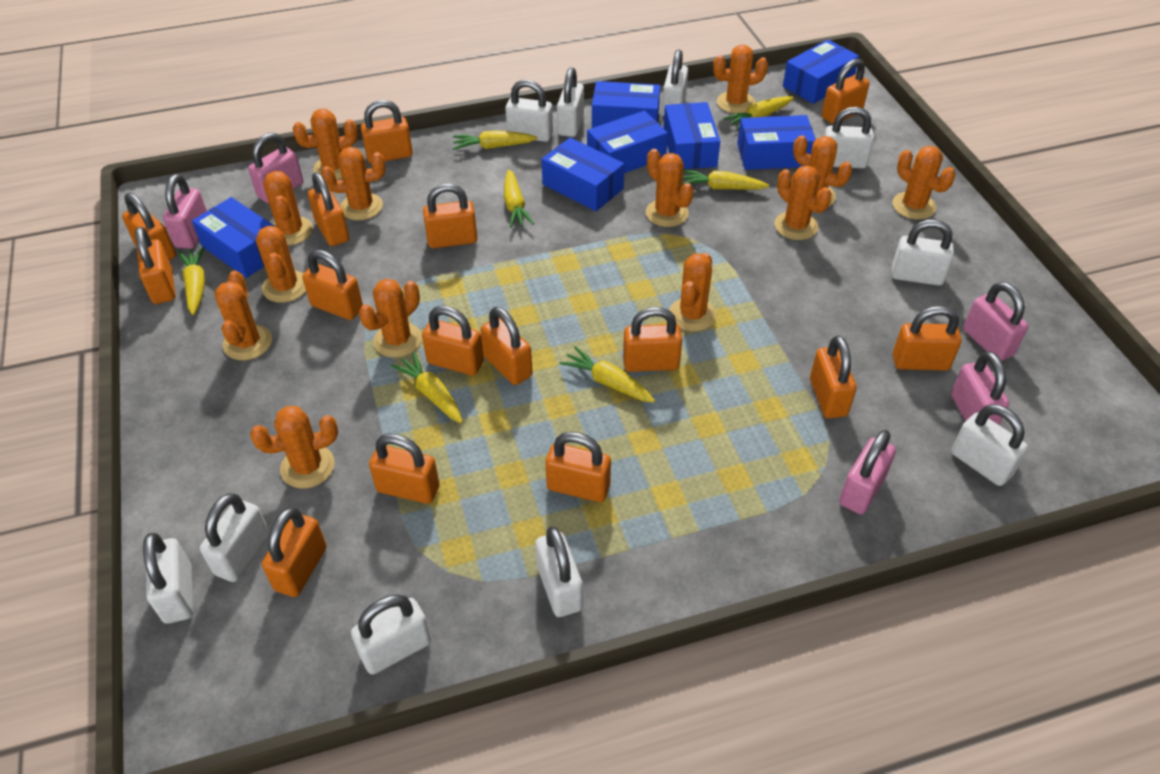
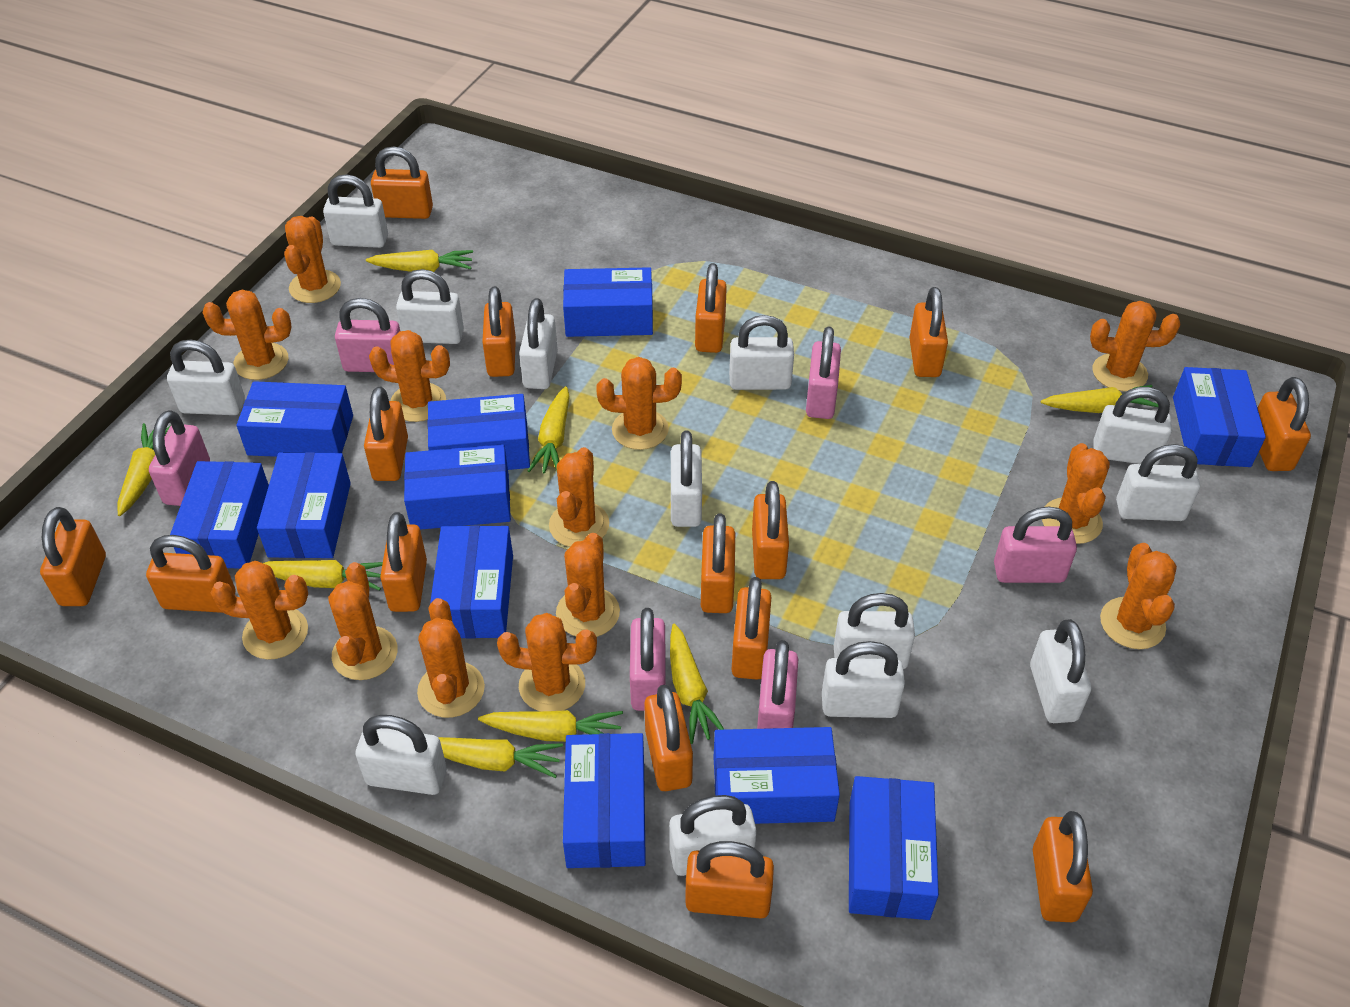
blue box: [192,197,276,278] [541,138,624,211] [587,110,668,173] [592,81,660,128] [663,102,720,169] [737,115,816,170] [783,40,859,104] = 7 -> [170,461,269,569] [236,381,353,457] [257,452,351,558] [404,444,511,530] [427,394,530,470] [430,525,513,638] [563,267,653,337] [563,733,646,868] [713,727,840,824] [849,776,939,920] [1173,367,1266,467] = 11
pink padlock: [163,174,207,249] [248,132,303,203] [839,430,896,514] [951,351,1009,425] [963,282,1028,361] = 5 -> [149,410,210,506] [335,298,400,372] [630,608,665,711] [757,640,798,729] [806,327,841,419] [994,507,1077,583] = 6
white padlock: [143,533,193,624] [200,493,270,582] [351,594,431,675] [505,79,553,142] [536,527,583,617] [557,67,584,137] [662,50,688,116] [824,107,874,169] [892,219,954,286] [951,404,1028,486] = 10 -> [167,340,245,415] [323,174,388,248] [355,715,447,795] [396,269,464,344] [519,298,558,389] [669,795,757,876] [671,431,702,527] [729,315,794,390] [822,641,905,718] [834,593,915,669] [1030,619,1091,723] [1094,387,1172,465] [1116,444,1200,521] = 13
yellow carrot: [178,247,205,315] [391,352,463,423] [453,130,538,150] [504,169,534,228] [559,346,655,403] [682,170,769,189] [723,96,794,130] = 7 -> [117,423,170,516] [263,560,383,591] [366,250,473,272] [438,737,563,778] [478,710,623,742] [528,386,570,473] [670,624,725,744] [1041,385,1159,413] = 8

